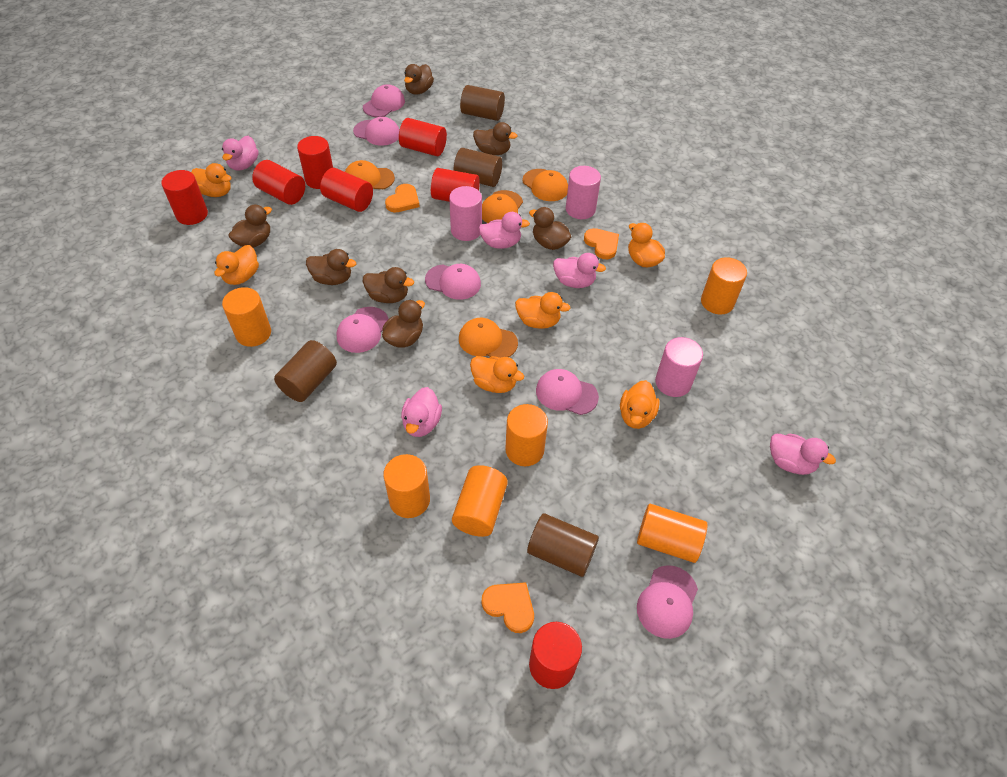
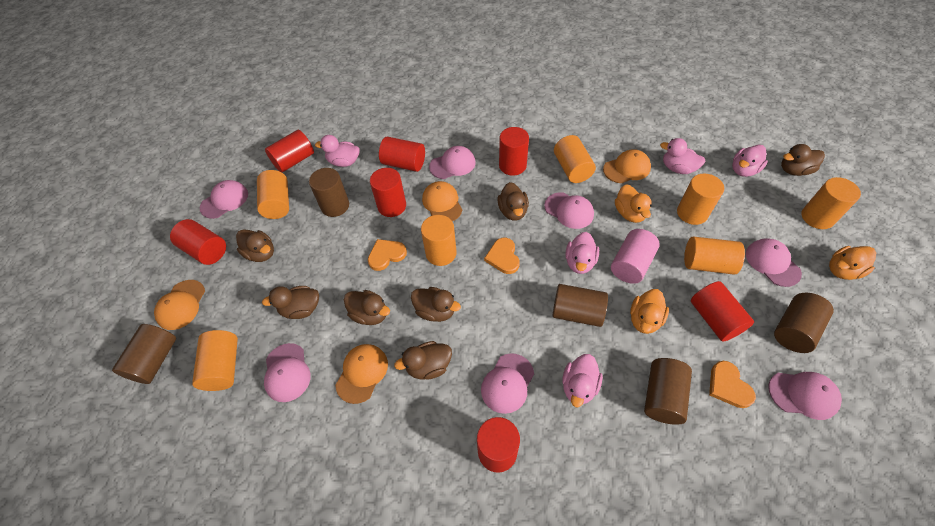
brown cylinder: [274,340,337,402] [454,148,502,187] [460,85,505,121] [527,513,599,577] = 4 -> [112,324,176,384] [309,168,349,217] [552,284,608,327] [644,358,692,425] [774,293,834,353] = 5
orange cylinder: [222,287,271,347] [383,454,430,518] [452,465,508,537] [505,404,548,466] [637,504,708,563] [701,257,747,315] = 6 -> [192,330,238,391] [257,170,289,219] [421,215,457,266] [554,135,596,183] [677,174,724,225] [684,236,745,275] [802,177,861,229] = 7
orange duck: [191,163,231,197] [214,245,259,285] [470,356,524,393] [515,292,571,329] [620,380,660,429] [628,223,665,267] = 6 -> [615,184,652,223] [630,289,669,334] [829,246,876,280] = 3
pink cap: [337,307,389,353] [353,117,399,146] [363,84,405,117] [425,264,481,300] [536,369,599,415] [637,565,698,639] = 6 -> [200,180,248,219] [264,343,311,402] [429,146,476,179] [481,353,534,414] [544,192,594,229] [746,238,802,287] [768,372,842,420] = 7
pink cylinder: [449,186,482,241] [566,166,601,219] [655,337,703,397] = 3 -> [611,229,660,284] = 1

